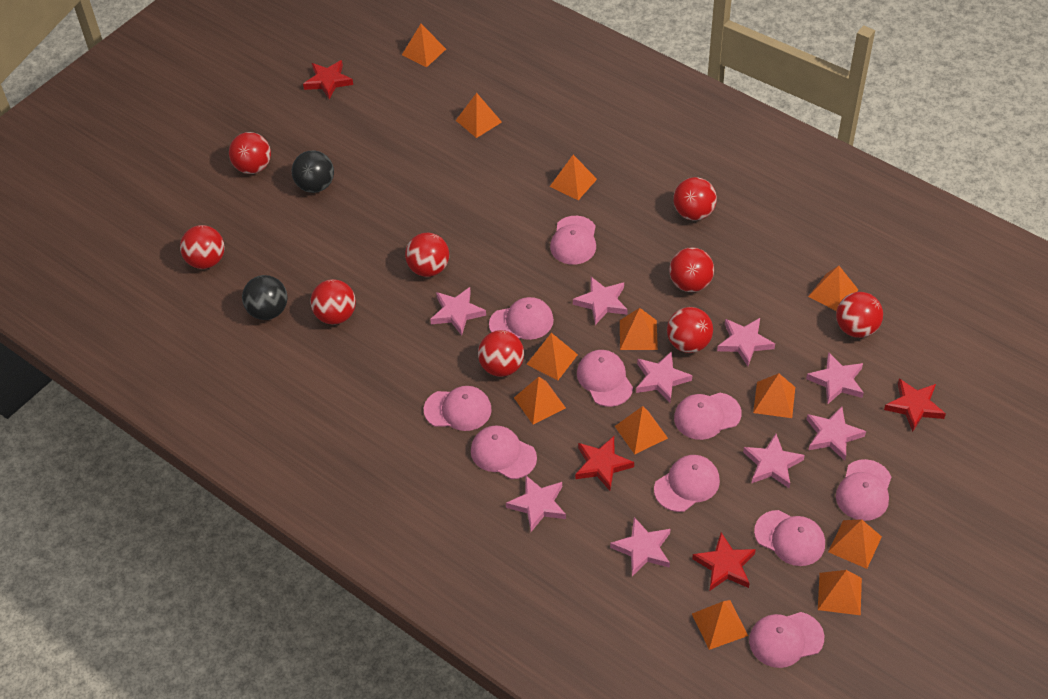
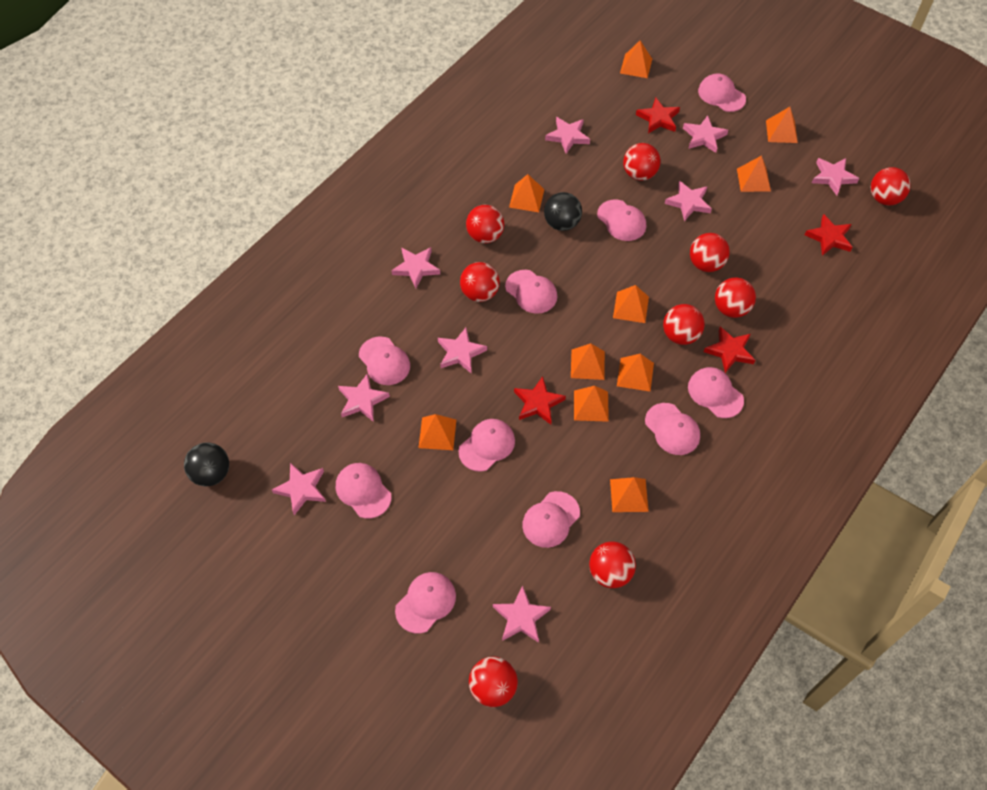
orange pyramid: [402,24,446,67] [456,93,502,138] [514,377,566,425] [526,333,578,380] [550,155,597,200] [615,406,668,454] [620,308,658,350] [692,600,748,650] [753,373,795,418] [808,266,858,311] [818,570,862,615] [828,519,882,569] = 12 -> [419,414,456,450] [509,174,544,212] [571,343,605,380] [574,386,609,422] [610,477,649,512] [613,285,649,323] [617,354,654,391] [620,41,652,78] [737,155,771,192] [766,107,798,143] = 10

